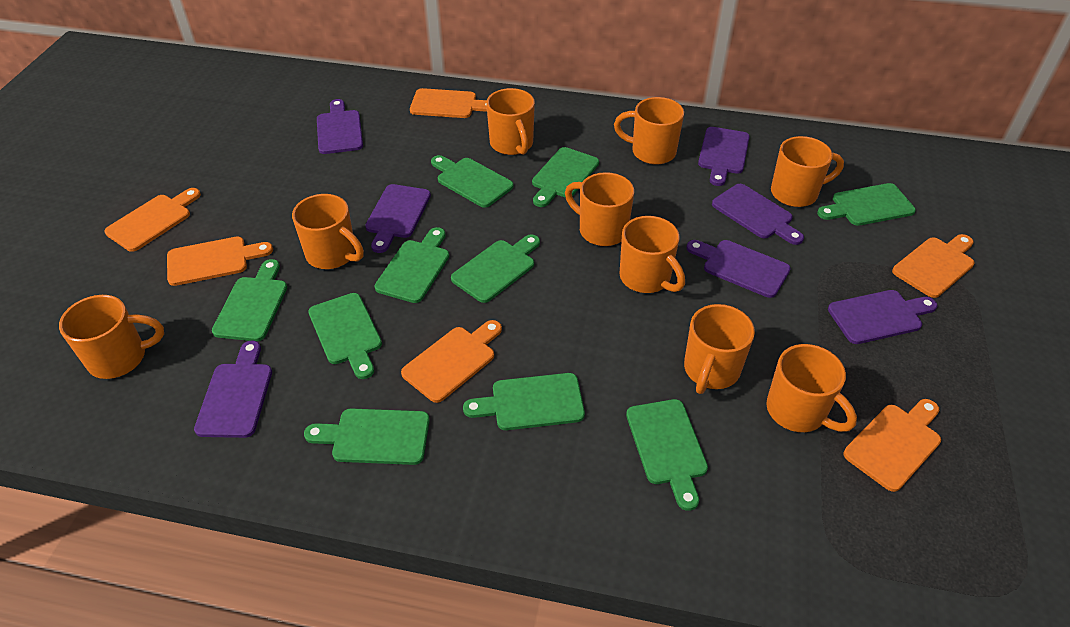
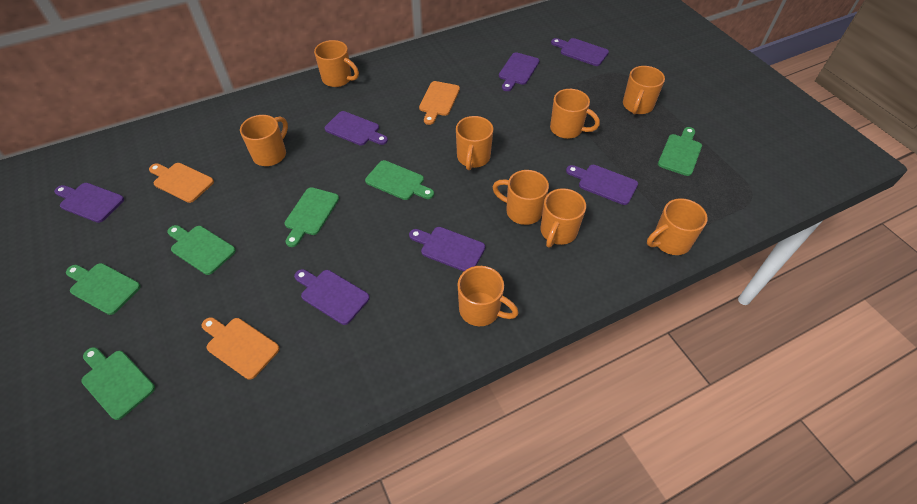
green cutting board: [212,259,287,341] [304,408,429,465] [308,293,382,379] [374,227,449,303] [431,155,513,208] [451,234,540,303] [463,373,585,430] [532,147,599,207] [626,399,708,511] [817,183,916,226] = 10 -> [66,263,141,315] [81,347,155,420] [167,225,236,275] [284,187,339,247] [365,160,434,200] [658,127,702,176] = 6
orange cutting board: [104,188,201,252] [167,237,273,286] [401,320,502,403] [410,88,487,118] [843,399,941,492] [892,234,975,298] = 6 -> [149,163,214,203] [201,317,280,380] [419,81,460,125] = 3

